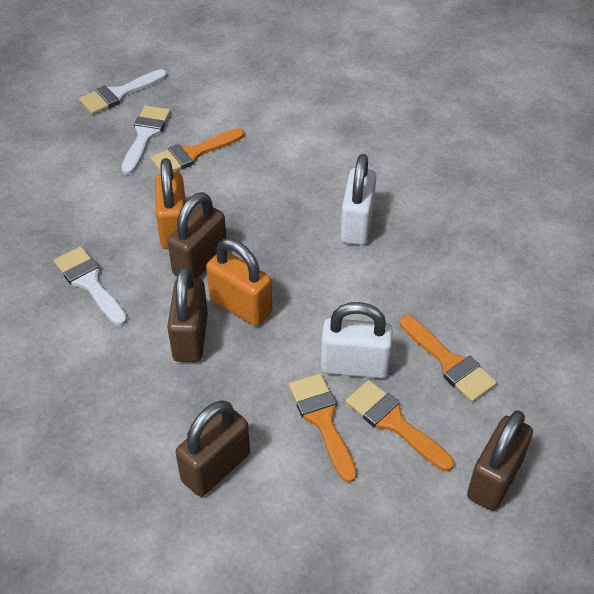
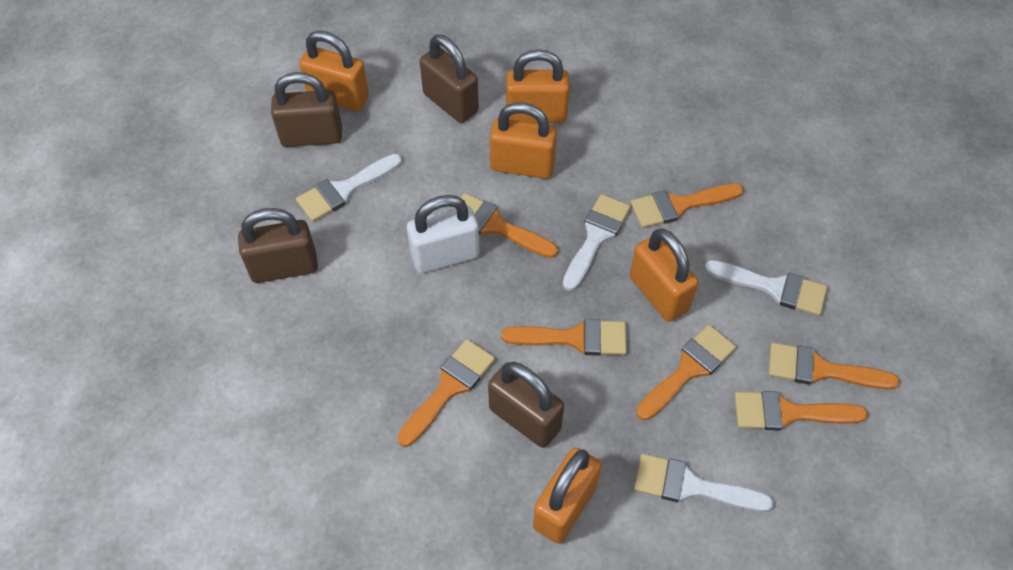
orange brush: [151,128,244,172] [289,373,357,483] [346,380,454,471] [400,315,497,402] = 4 -> [397,339,495,447] [453,193,558,258] [501,319,627,356] [630,183,743,228] [636,325,736,420] [735,391,868,431] [768,343,899,390] = 7
orange padlock: [155,158,186,249] [206,239,272,326] = 2 -> [299,31,369,111] [490,102,557,179] [506,49,570,123] [533,447,602,544] [630,228,698,322] = 5
white brush: [54,246,127,326] [79,69,167,115] [121,105,171,174] = 3 -> [296,154,402,222] [563,194,631,291] [634,454,774,512] [704,260,827,316] = 4
white padlock: [321,302,393,378] [340,154,377,245] = 2 -> [407,195,480,273] = 1

